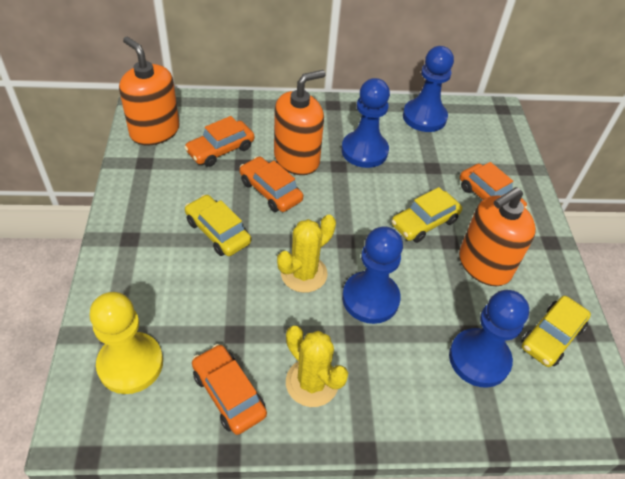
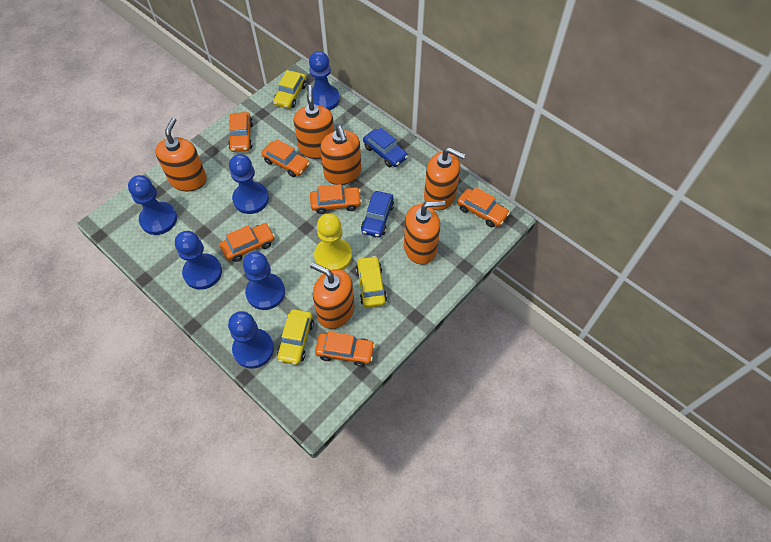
blue car: none = 0 -> [361,191,394,237] [363,128,408,167] = 2
blue pawn: [341,78,390,168] [342,226,403,324] [403,46,454,132] [449,290,529,388] = 4 -> [128,175,177,235] [175,231,222,290] [228,311,274,369] [229,154,269,214] [243,252,285,310] [307,51,340,111] = 6
orange car: [184,116,254,167] [192,344,267,435] [240,157,303,212] [460,162,527,209] = 4 -> [220,223,275,262] [228,112,253,152] [261,139,310,177] [310,184,362,214] [315,332,375,367] [457,187,510,227] = 6
orange soap dispenser: [119,37,179,145] [274,70,326,175] [459,187,536,286] = 3 -> [155,118,207,191] [294,85,334,159] [310,262,355,329] [320,125,361,185] [404,201,445,265] [424,148,466,210] = 6
yellow cactus: [277,215,336,293] [286,326,348,407] = 2 -> none = 0

